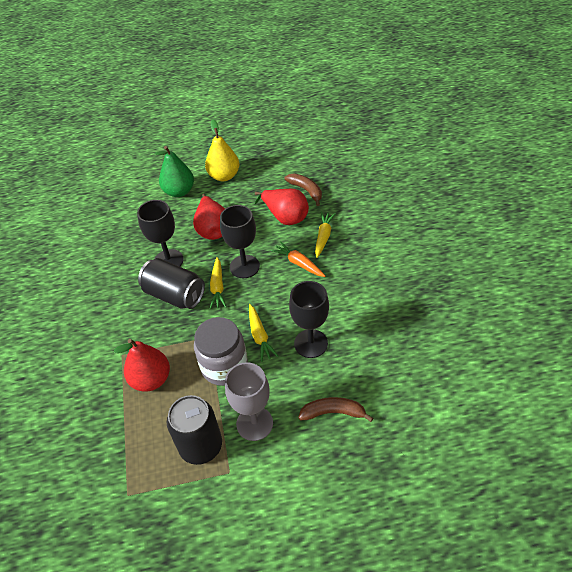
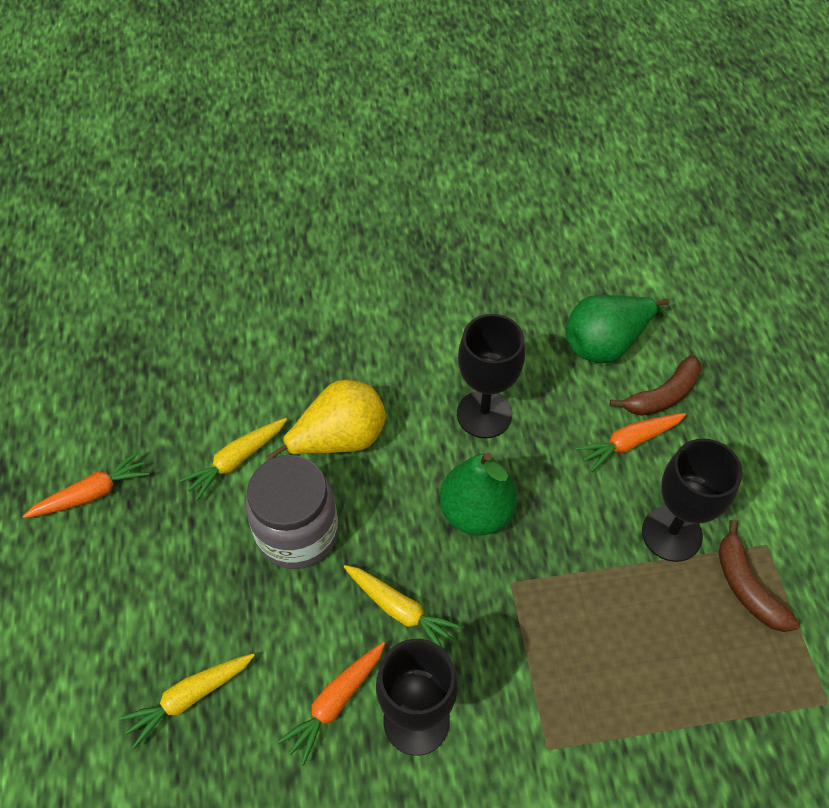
black can: [138,258,205,309] [167,395,222,465] = 2 -> none = 0
green pear: [155,146,194,197] = 1 -> [440,452,517,535] [566,295,669,363] = 2
grey goblet: [225,362,273,441] = 1 -> none = 0
orange carrot: [271,241,325,277] = 1 -> [23,451,150,518] [277,642,385,766] [576,413,686,472] = 3
red pear: [114,339,170,392] [193,194,225,240] [255,189,309,225] = 3 -> none = 0

